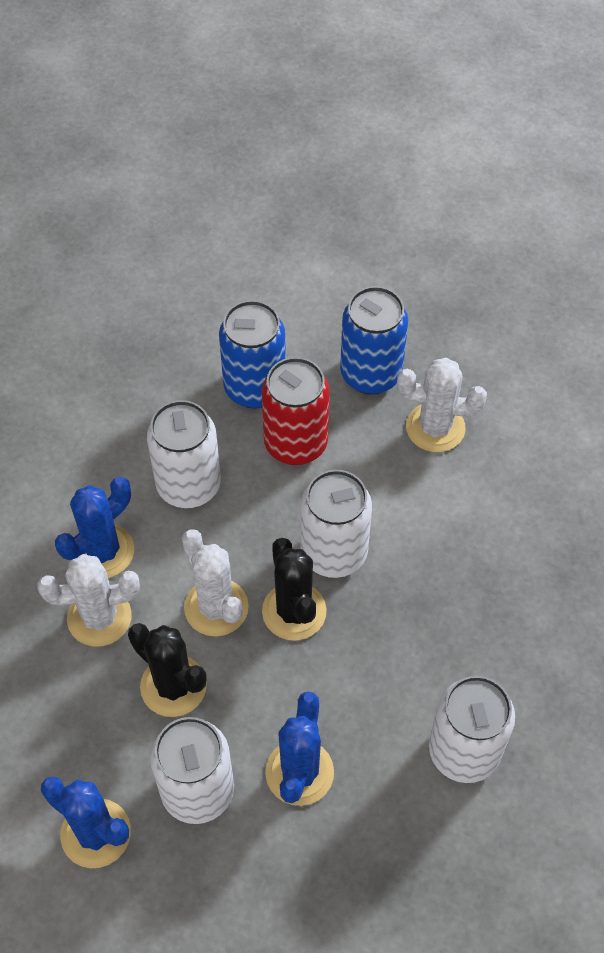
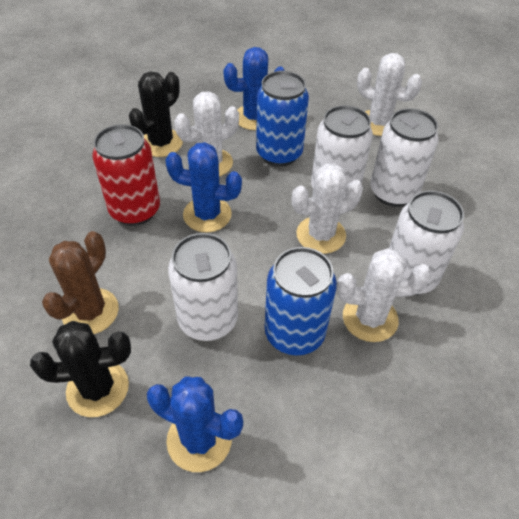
brown cactus: none = 0 -> [42,231,119,334] = 1
white cactus: [37,554,140,647] [182,529,249,636] [397,358,487,452] = 3 -> [174,91,239,177] [292,163,363,254] [337,248,431,342] [357,53,422,136] = 4

